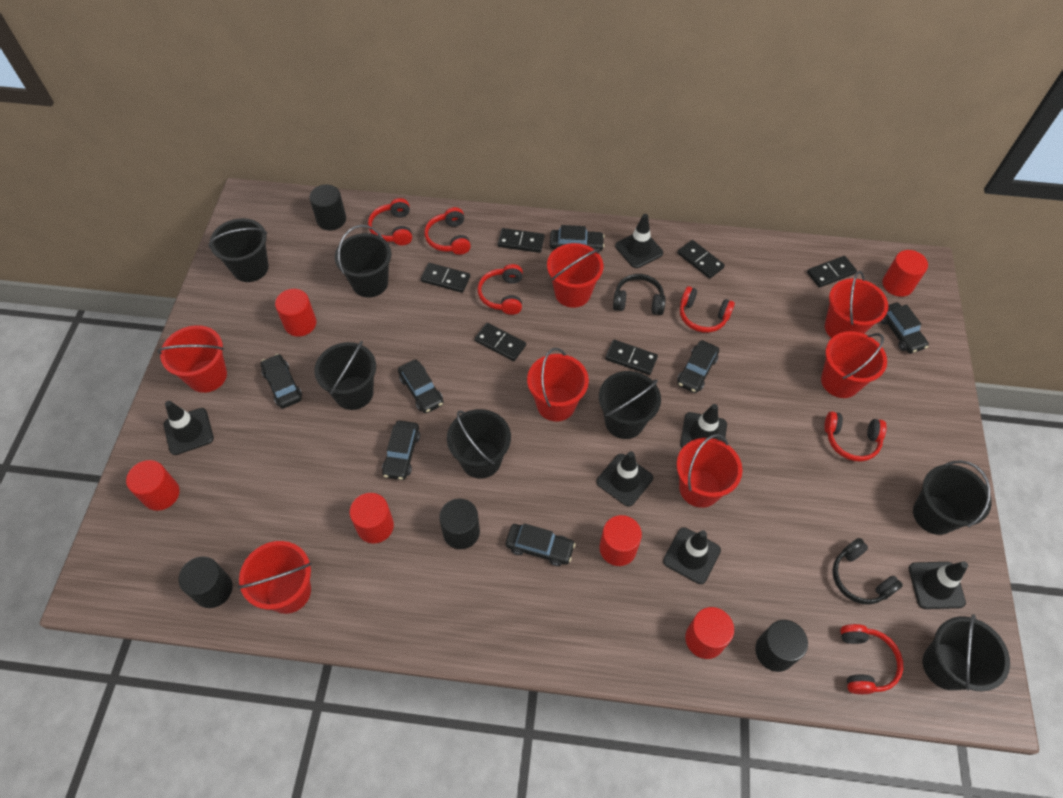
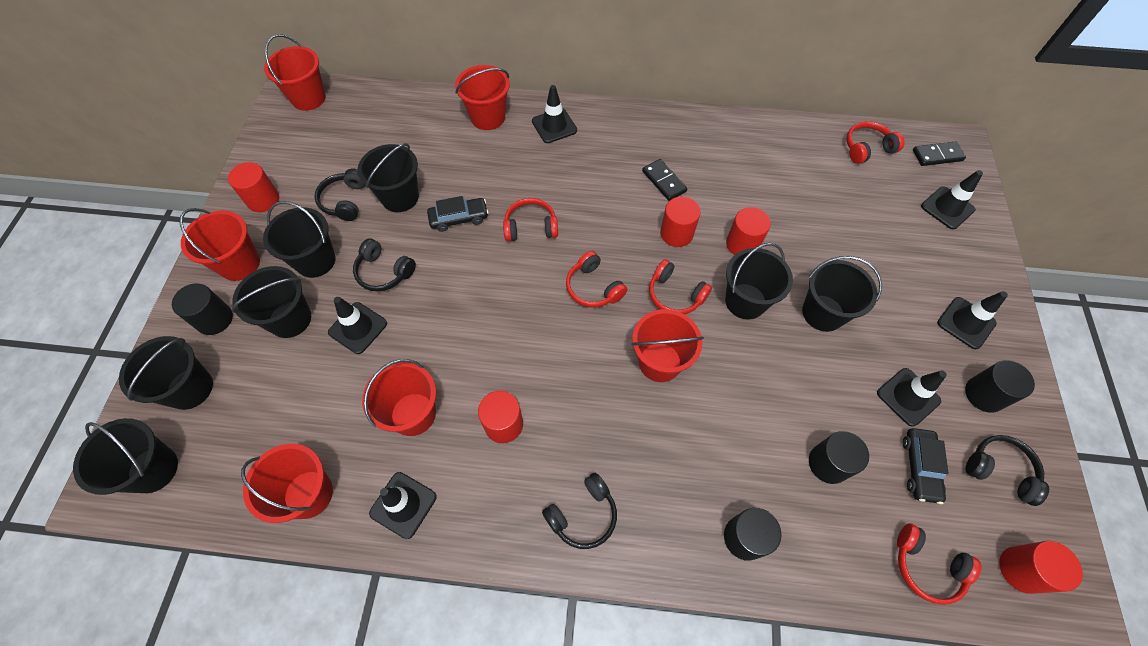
black car: [260,354,302,409] [382,421,420,480] [398,359,444,413] [506,523,576,566] [550,225,605,251] [677,340,719,393] [880,303,929,353] = 7 -> [427,196,489,232] [903,428,948,504] = 2
black domino: [421,263,470,293] [474,323,526,361] [498,228,545,253] [605,340,658,375] [677,240,725,279] [807,256,857,288] = 6 -> [642,159,687,201] [913,142,966,166] = 2
black headphones: [613,274,666,315] [832,538,903,605] = 2 -> [314,168,365,221] [353,239,416,292] [542,473,617,549] [966,435,1049,506] = 4
red bucket: [158,325,227,393] [238,541,312,614] [527,348,589,422] [547,243,603,308] [677,434,743,508] [821,331,887,398] [825,271,888,338] = 7 -> [179,208,260,281] [241,444,333,523] [264,34,326,111] [362,359,436,436] [455,65,510,130] [631,309,704,382] = 6
red cylinder: [126,460,180,511] [275,289,316,337] [350,493,394,544] [599,515,642,566] [685,607,734,659] [882,250,928,297] = 6 -> [228,162,279,212] [478,391,523,443] [660,197,701,247] [726,207,771,255] [999,541,1083,594] = 5
red headphones: [368,198,412,245] [424,207,471,255] [478,264,523,315] [680,286,735,333] [824,411,887,462] [840,624,903,694] = 6 -> [503,198,558,241] [566,251,627,307] [649,259,712,315] [846,121,905,164] [897,523,981,605] = 5

